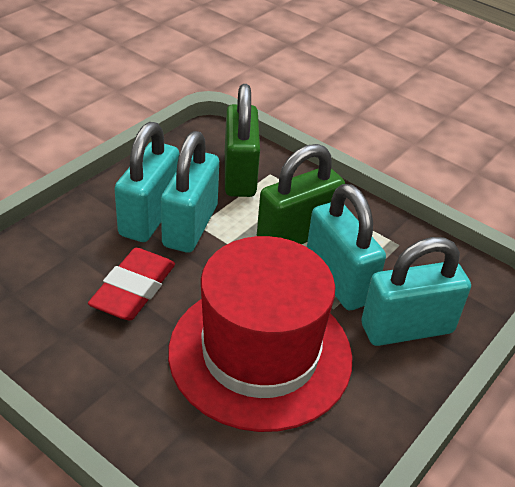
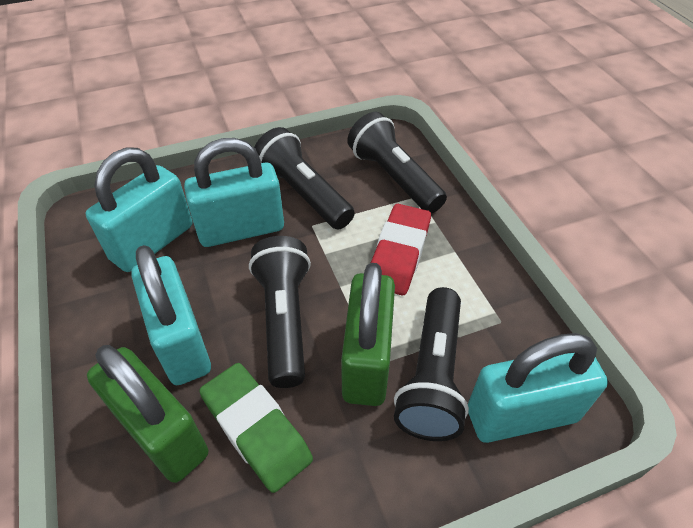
black flashlight: none = 0 -> [249,236,311,388] [254,127,355,229] [347,112,447,213] [394,287,469,441] = 4
green eraser: none = 0 -> [199,363,313,493] = 1
red hat: [168,236,352,432] = 1 -> none = 0

